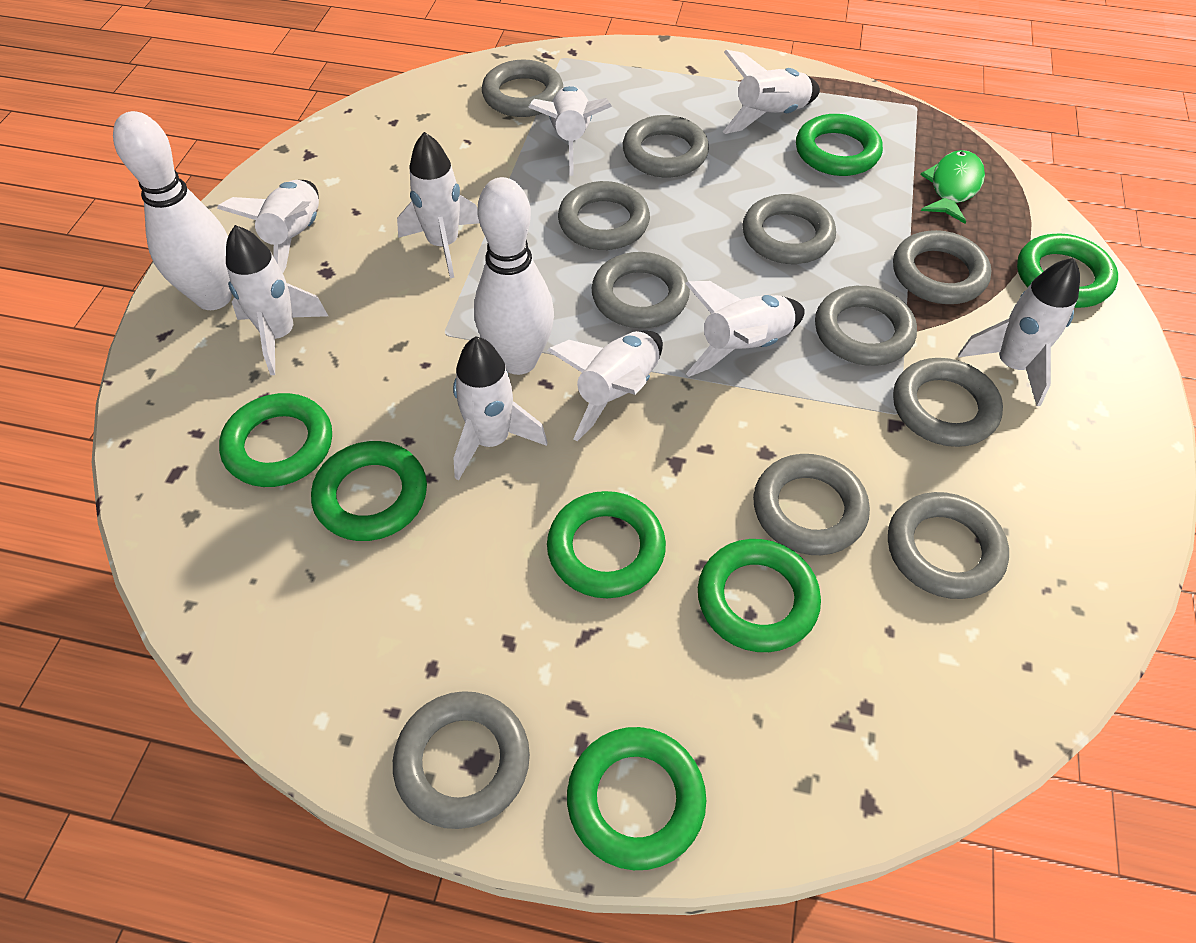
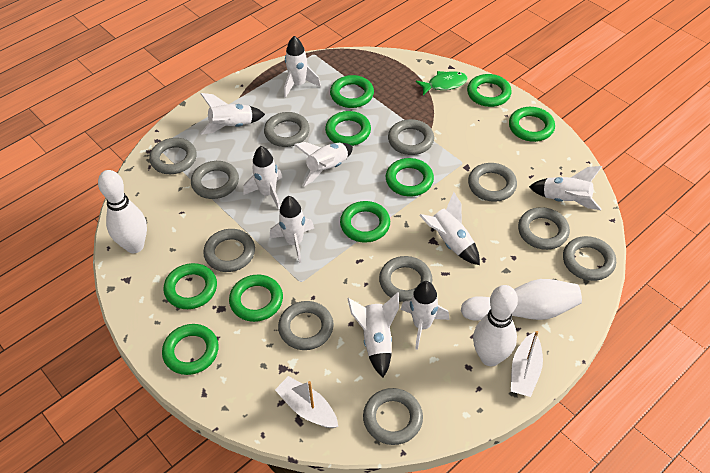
green ring: [219,393,332,487] [311,441,427,541] [547,491,666,598] [567,727,706,870] [698,539,821,652] [796,114,883,176] [1017,233,1118,308] = 7 -> [162,324,219,375] [164,263,217,309] [229,275,283,322] [325,111,371,146] [330,75,374,108] [340,201,390,243] [386,158,434,196] [467,74,512,107] [509,107,555,142] = 9
white boat: none = 0 -> [275,376,338,428] [511,331,543,397] = 2
white bowling pin: [113,111,232,310] [474,177,554,375] = 2 -> [98,170,147,253] [461,279,582,321] [473,285,518,366] = 3

